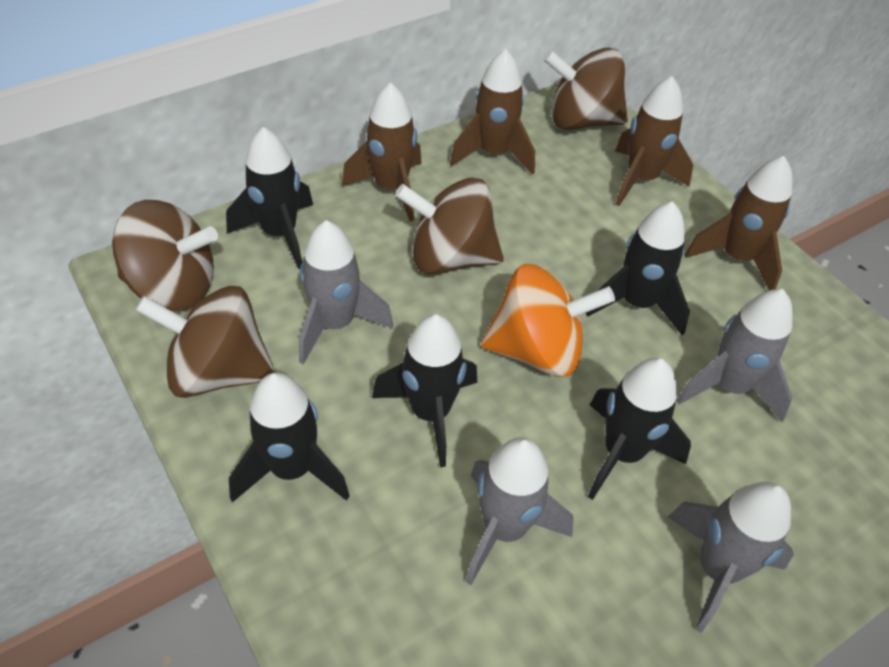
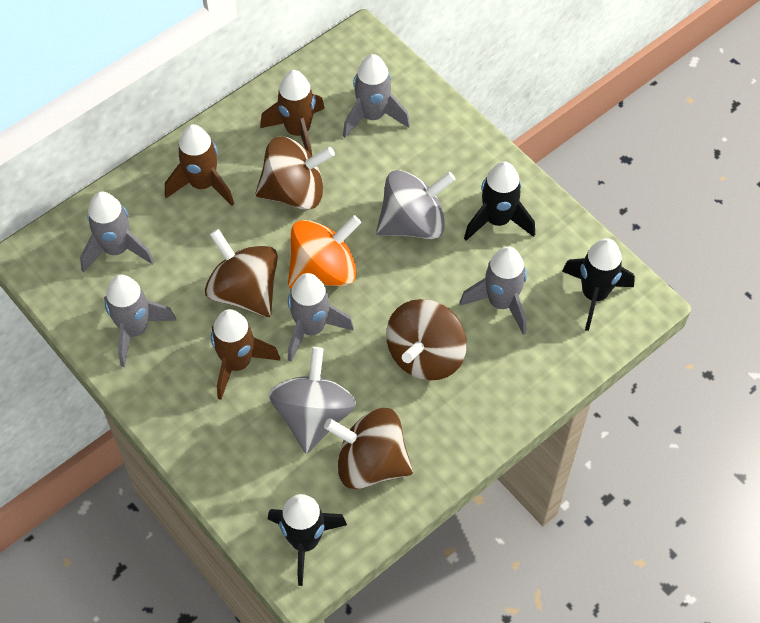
black rocket: [226,127,313,269] [229,372,350,502] [372,314,477,467] [586,201,690,335] [588,358,691,500] = 5 -> [268,494,347,586] [464,161,535,241] [562,238,635,331] = 3
brown rocket: [342,82,422,221] [450,49,535,175] [615,76,693,206] [685,156,792,290] = 4 -> [165,124,234,206] [211,309,280,400] [260,70,325,156] = 3
grey rocket: [299,220,393,365] [466,437,574,585] [668,482,794,633] [676,289,793,422] = 4 -> [80,192,154,273] [104,275,177,367] [288,273,354,362] [343,54,410,138] [460,246,527,335] = 5
grey spinning top: none = 0 -> [269,347,356,454] [376,170,456,239] = 2

